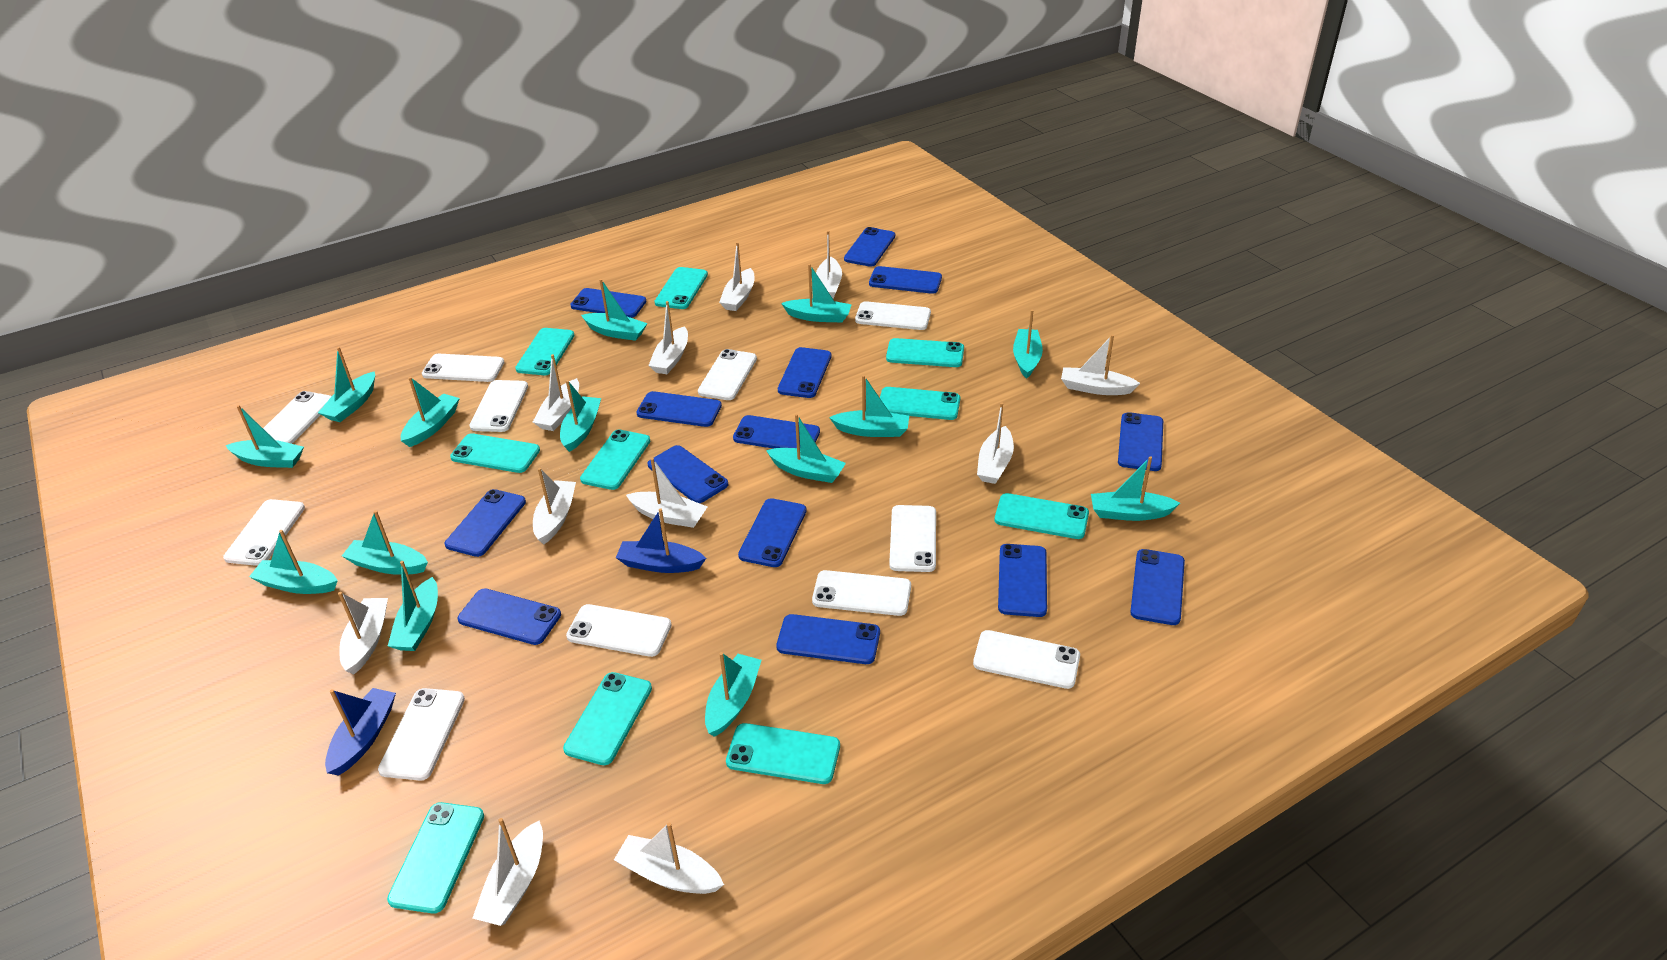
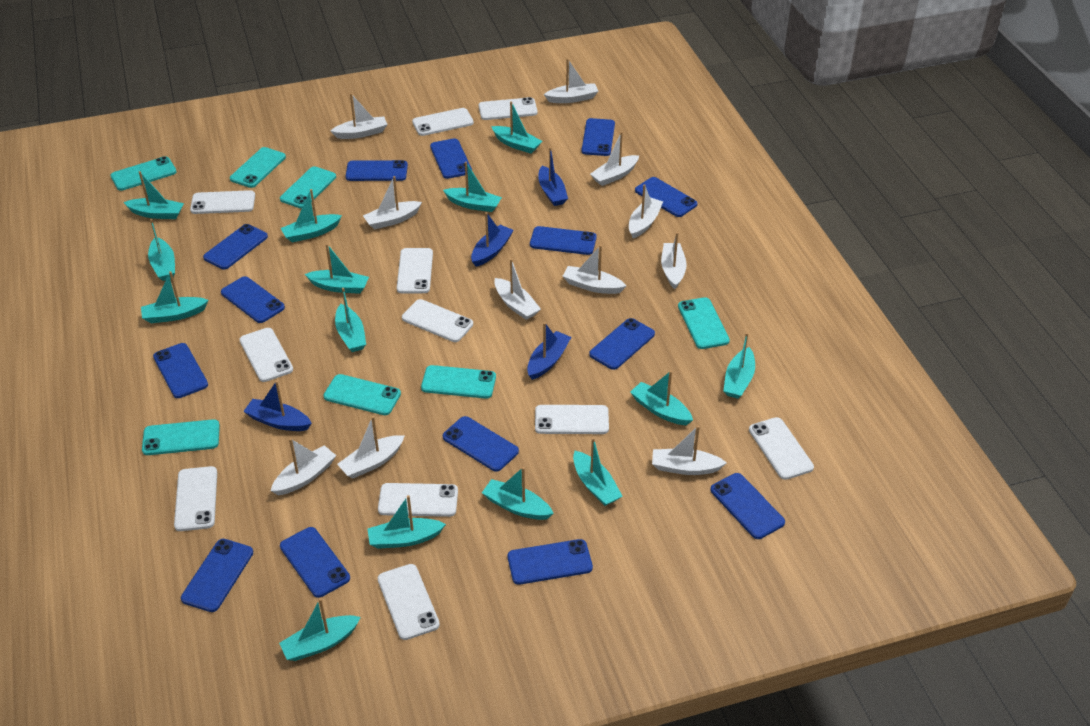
blue boat: [325,688,396,776] [616,509,706,573] = 2 -> [243,381,312,431] [471,212,514,267] [527,322,571,380] [538,147,568,206] = 4
turquoise phone: [387,802,484,914] [450,433,540,473] [515,328,575,375] [563,672,652,765] [580,429,650,490] [654,267,708,309] [726,723,840,784] [880,387,960,420] [886,338,964,367] [995,493,1089,539] = 10 -> [111,156,177,191] [142,419,220,455] [230,147,286,188] [280,166,336,209] [324,374,401,415] [421,365,496,399] [678,297,730,349] = 7

